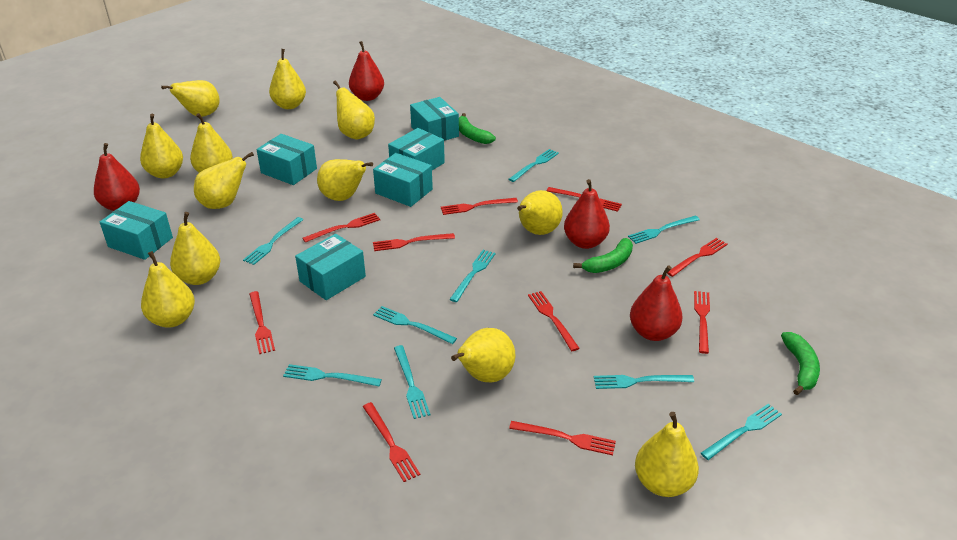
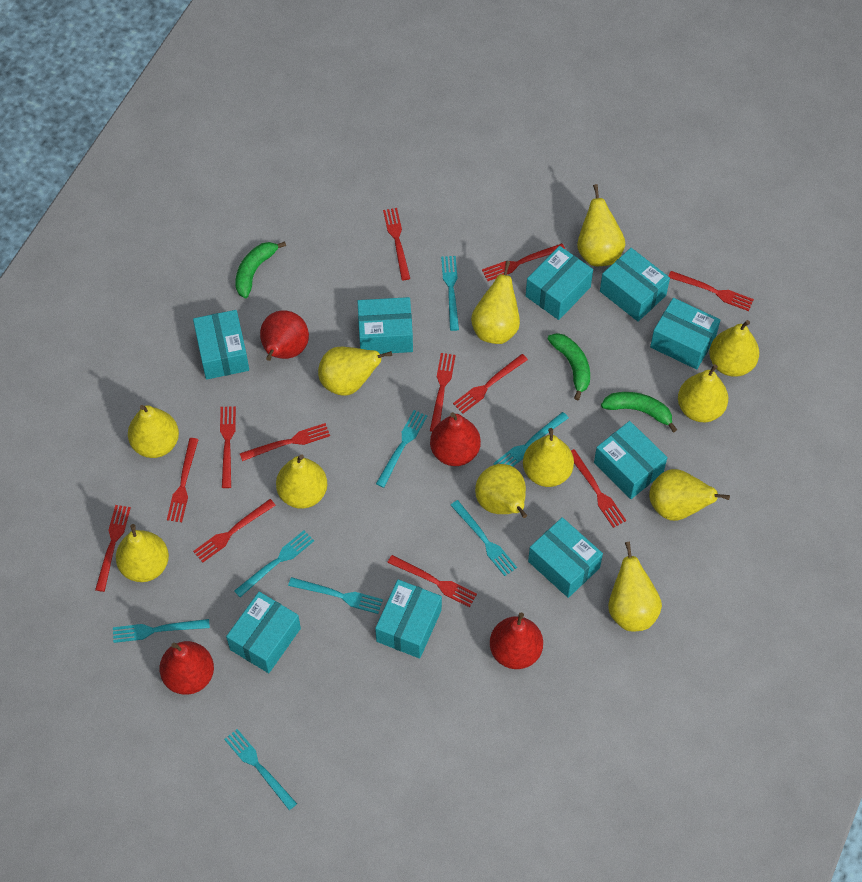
red fork: [249,291,275,354] [302,213,380,243] [363,402,420,482] [373,233,455,251] [441,198,518,215] [509,421,616,455] [528,291,580,351] [546,187,622,212] [667,238,728,277] [694,291,710,354] = 10 -> [95,505,131,592] [167,438,199,522] [193,499,276,563] [220,406,236,488] [240,423,330,461] [383,208,410,280] [387,555,477,607] [430,353,456,432] [453,354,528,414] [482,243,565,281] [571,449,626,528] [668,271,754,311] = 12
turquoise box: [100,201,173,260] [256,134,317,185] [295,234,366,300] [373,153,433,207] [388,128,445,170] [410,97,459,141] = 6 -> [193,310,249,379] [226,592,301,673] [357,297,413,354] [375,579,442,659] [526,246,593,320] [528,517,603,598] [594,421,667,499] [600,248,670,321] [650,298,720,369] = 9
turquoise fork: [243,217,304,265] [283,364,382,386] [373,306,457,344] [394,345,430,419] [449,250,496,302] [508,149,559,182] [594,375,694,389] [628,215,700,244] [701,404,782,460] = 9 -> [113,619,210,643] [224,729,297,810] [234,530,314,597] [288,577,383,614] [376,410,427,488] [441,256,459,331] [451,500,517,576] [493,412,569,466] = 8

